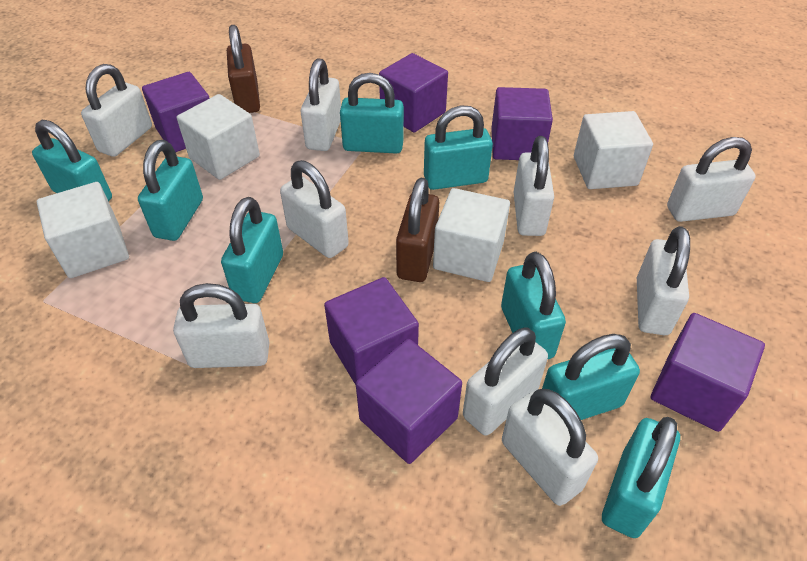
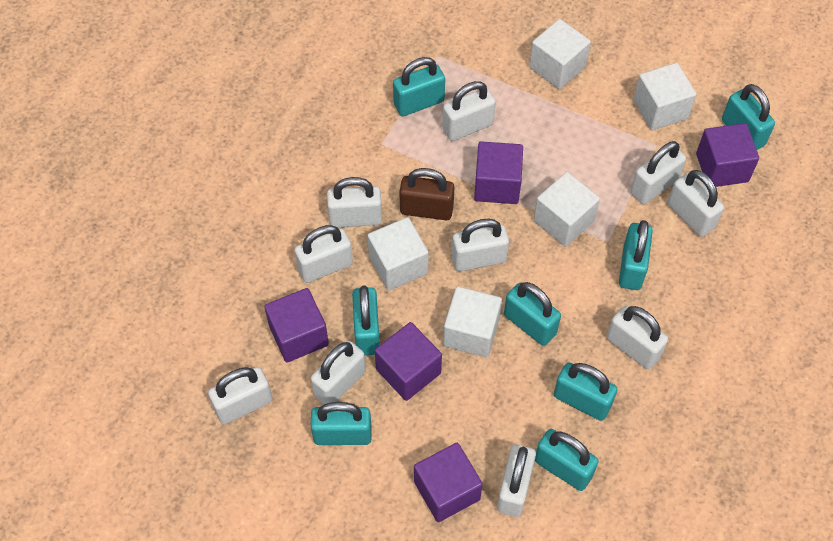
brown padlock: [227,25,260,113] [396,178,439,282] = 2 -> [399,168,455,220] = 1
purple cube: [142,72,210,152] [324,277,419,385] [356,339,462,464] [379,53,448,132] [491,87,553,160] [651,313,765,432] = 6 -> [264,288,329,363] [375,322,442,401] [414,443,483,522] [474,141,523,204] [696,123,759,187] = 5
white cube: [36,182,129,278] [177,94,260,180] [433,188,510,282] [574,111,653,189] = 4 -> [367,217,429,291] [443,286,502,358] [529,19,591,89] [533,172,600,247] [633,63,697,131] = 5
white padlock: [81,64,152,157] [173,283,270,368] [280,160,349,258] [301,58,341,151] [463,328,548,436] [502,389,598,506] [514,136,554,236] [637,226,690,335] [667,137,756,222] = 9 -> [208,367,273,424] [294,225,353,283] [311,341,366,404] [327,177,382,227] [442,81,496,141] [452,219,509,271] [497,445,536,517] [607,306,668,369] [630,141,686,204] [668,170,724,237] = 10

